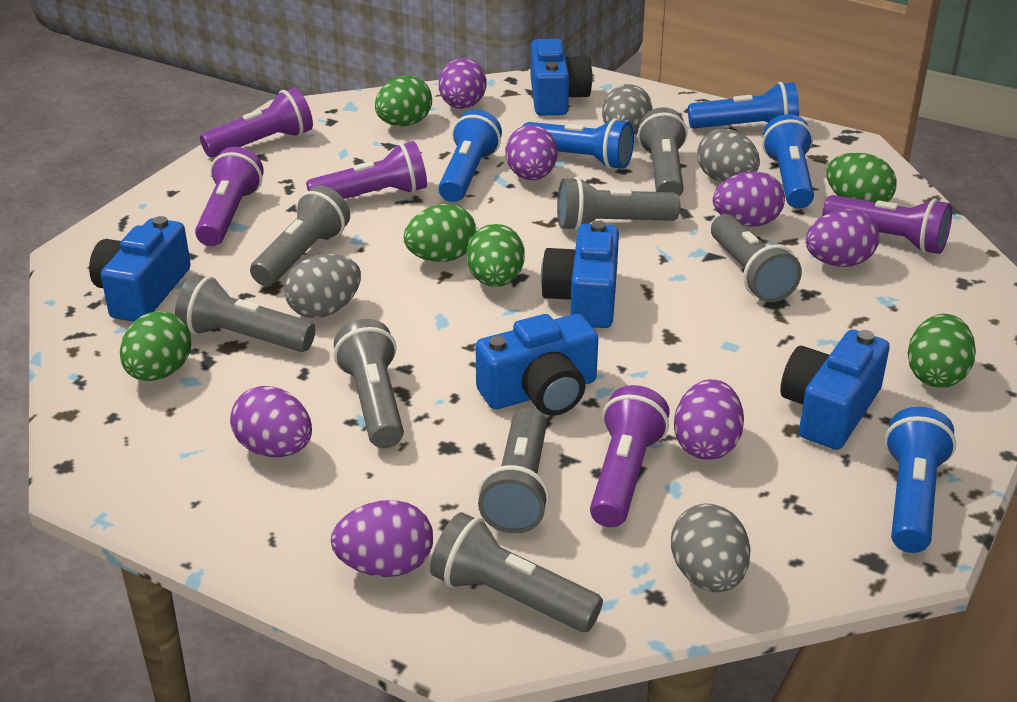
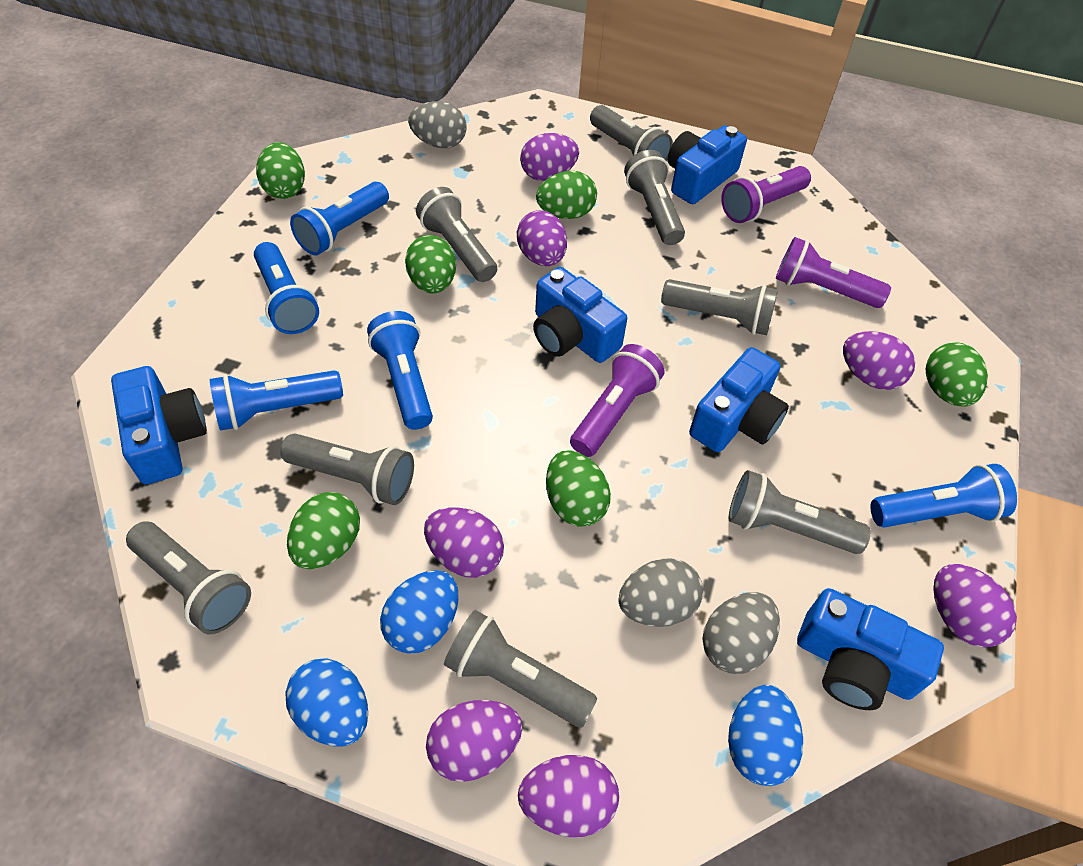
blue egg: none = 0 -> [286,659,368,746] [380,570,459,654] [728,685,803,786] = 3
grey egg: [284,254,361,318] [602,84,652,135] [671,504,750,592] [697,129,760,182] = 4 -> [408,101,467,148] [618,559,703,627] [703,592,780,674] = 3
purple flashlight: [195,147,264,246] [200,88,313,157] [306,141,427,199] [590,385,670,527] [822,195,952,254] = 5 -> [570,344,664,457] [721,166,811,223] [776,237,891,308] = 3

